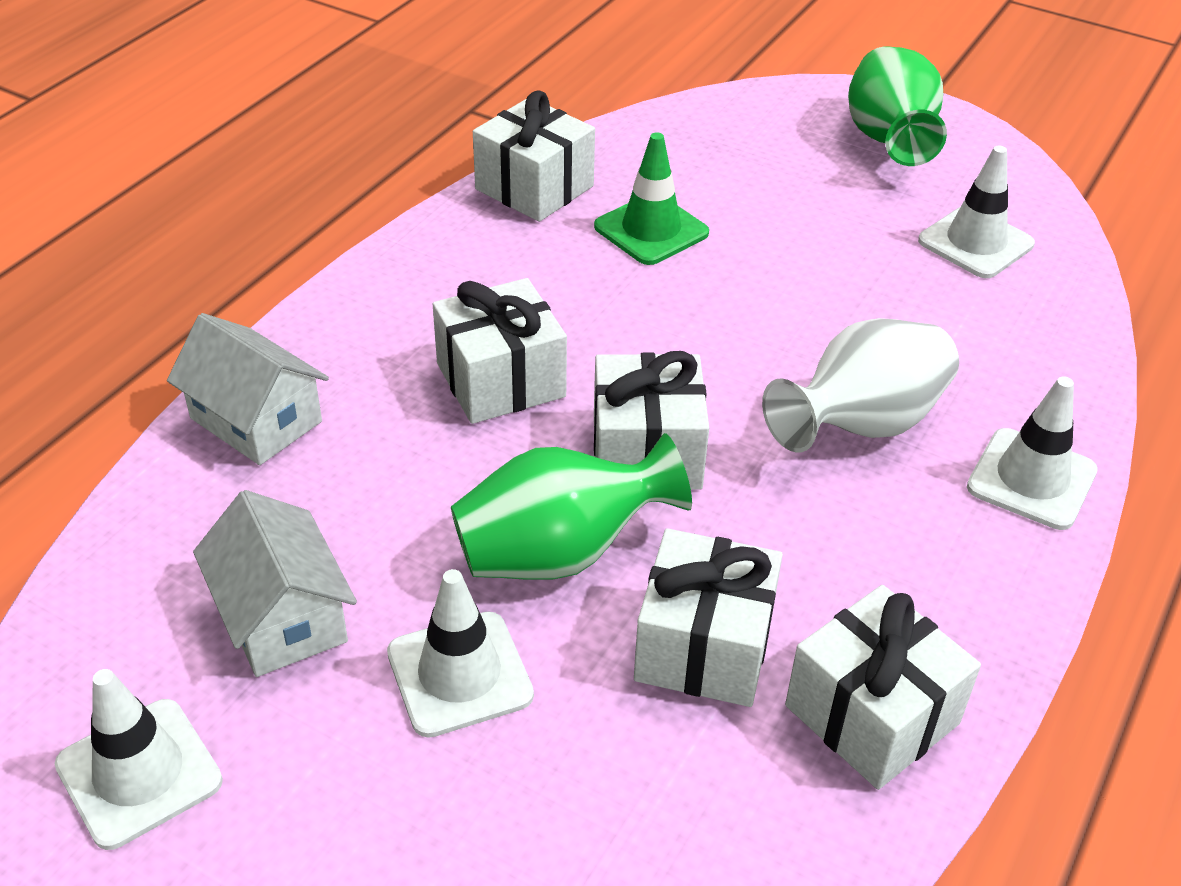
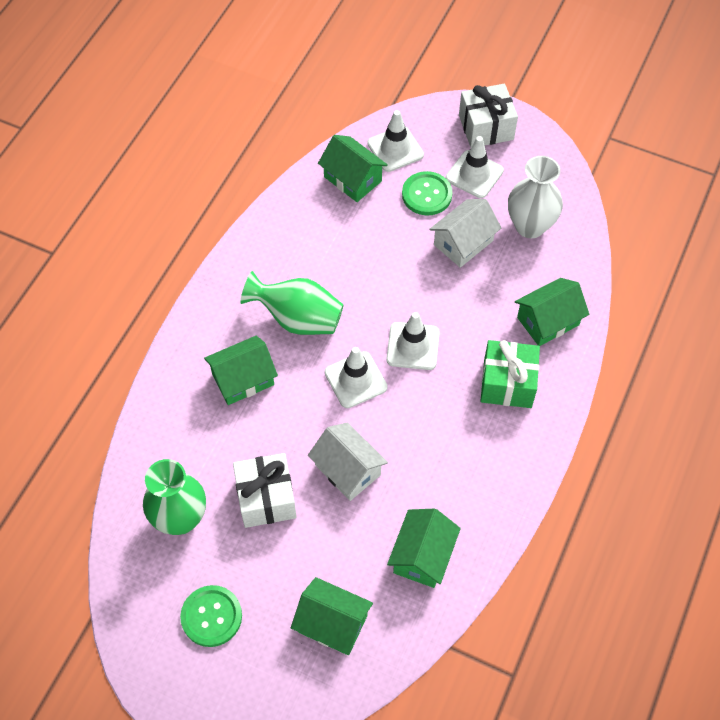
green button: none = 0 -> [180,585,242,647] [402,171,453,215] = 2
green gift: none = 0 -> [481,340,540,408] = 1
green house: none = 0 -> [204,336,278,405] [291,577,373,655] [318,135,388,202] [387,509,461,588] [515,278,589,346] = 5
green traffic cone: [594,132,709,265] = 1 -> none = 0
white gift: [433,278,567,424] [473,90,595,222] [594,351,709,490] [634,528,783,707] [785,585,981,790] = 5 -> [233,453,296,528] [459,84,518,147] = 2

